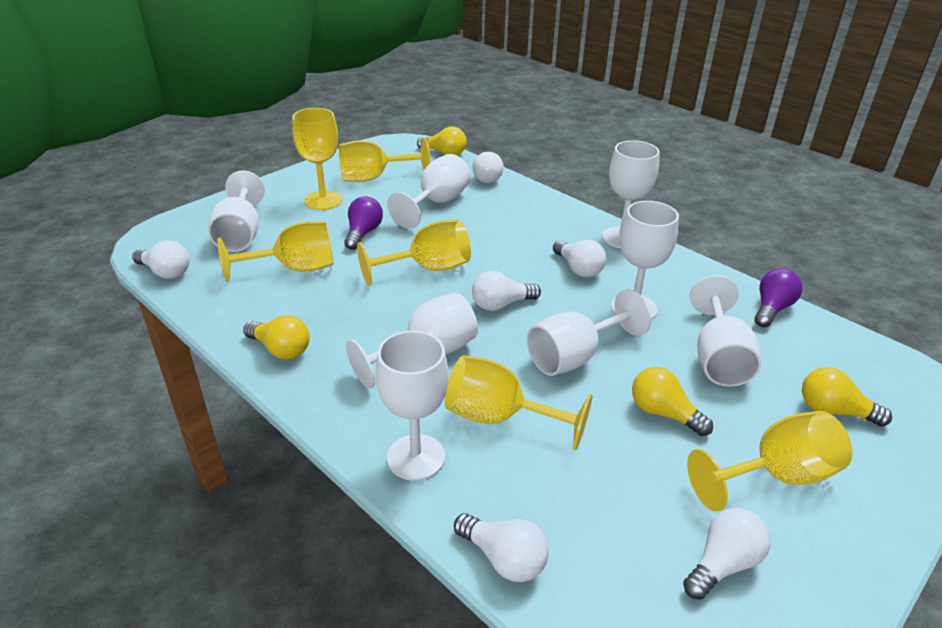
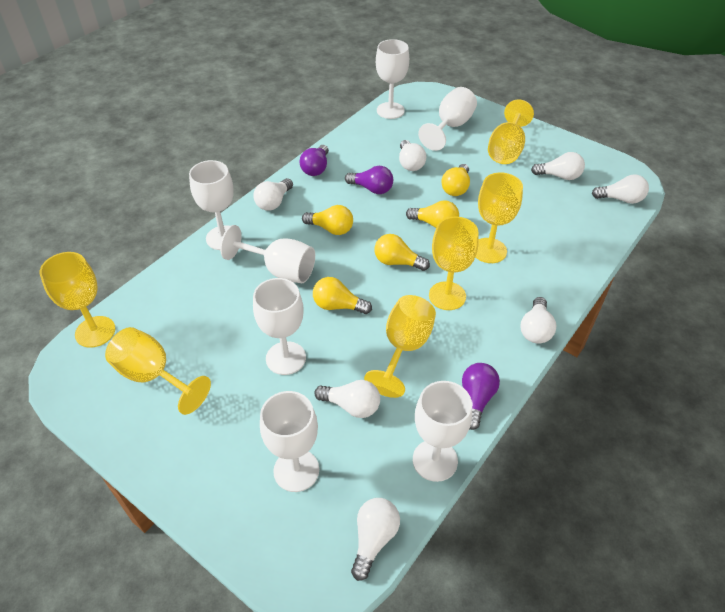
purple light bulb: [345,196,383,250] [755,268,803,327] = 2 -> [300,145,329,176] [345,166,393,194] [462,363,500,430] = 3
white goblet: [208,171,265,252] [346,292,478,389] [376,331,449,481] [387,154,470,229] [527,289,651,376] [602,140,660,248] [611,201,679,320] [690,275,761,387] = 8 -> [189,160,234,250] [220,225,315,283] [253,278,306,375] [260,391,319,492] [376,39,409,119] [413,381,472,482] [418,87,477,151] = 7
white light bulb: [132,240,190,279] [454,513,549,582] [472,152,504,183] [472,271,541,311] [553,240,606,277] [683,508,770,600] = 6 -> [253,178,293,211] [314,380,380,418] [351,498,400,581] [399,140,426,171] [521,297,556,344] [531,152,585,180] [592,174,649,204] = 7
yellow light bulb: [243,315,310,359] [417,127,467,155] [632,367,713,436] [802,367,892,427] = 4 -> [302,205,353,235] [313,277,372,314] [375,234,430,271] [406,200,459,228] [441,164,470,196] = 5

